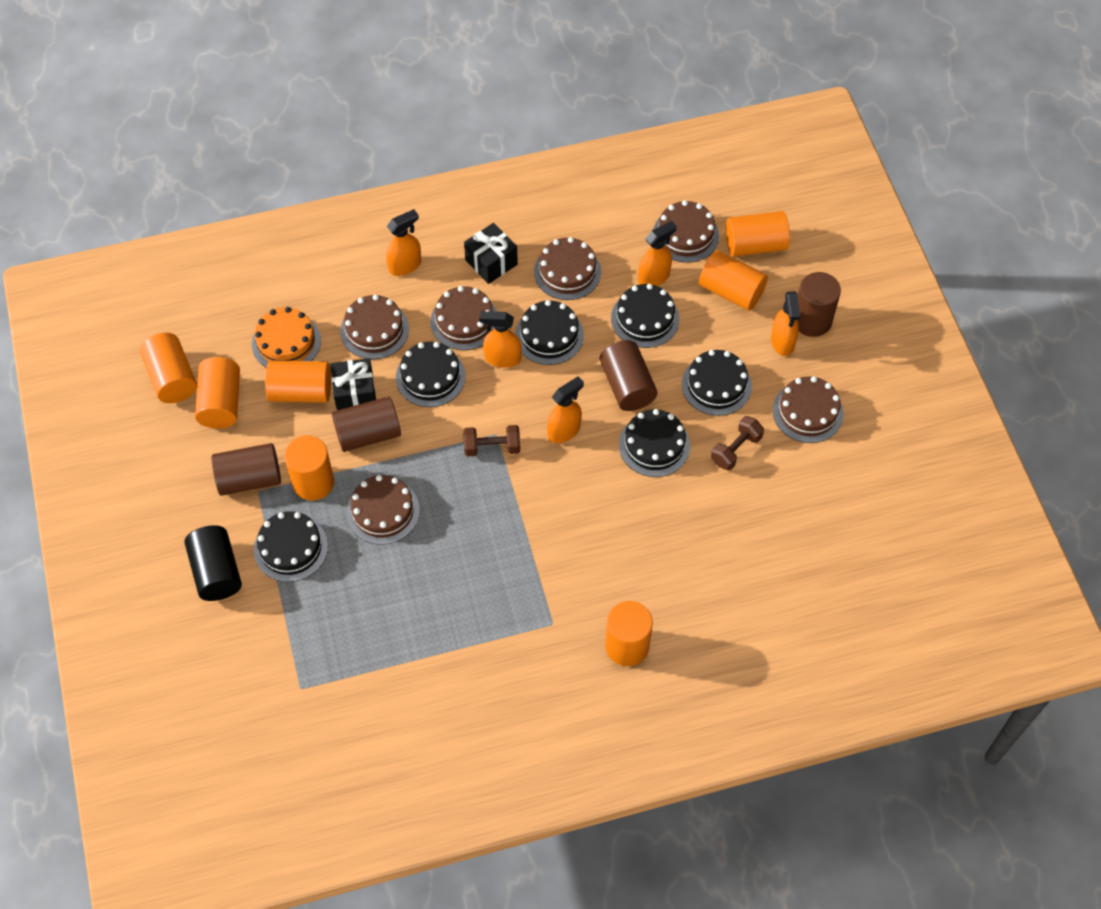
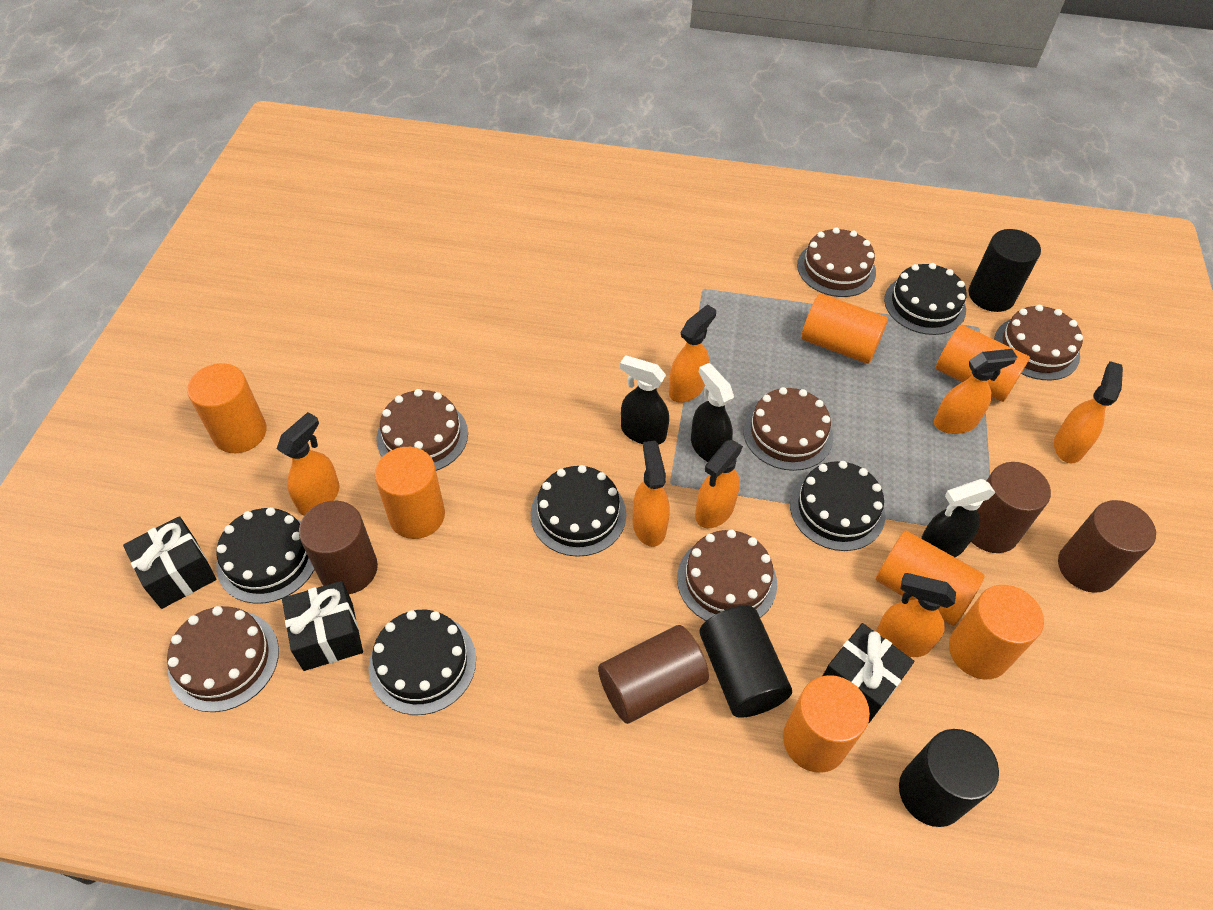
black cake: [254,511,328,582] [396,342,466,407] [515,300,584,365] [611,284,679,348] [619,409,690,477] [682,350,752,416] = 6 -> [217,507,315,604] [369,610,476,715] [531,465,626,557] [790,461,886,551] [884,263,967,335] = 5
black cylinder: [184,525,242,601] = 1 -> [699,606,792,718] [899,729,999,827] [968,229,1041,312] = 3
black gift: [330,358,376,410] [464,223,518,284] = 2 -> [123,516,217,609] [282,581,363,671] [823,623,915,723] = 3
black spray bottle: none = 0 -> [620,355,669,445] [691,363,734,462] [921,479,996,557] = 3
brown dumbbell: [463,425,520,456] [711,416,764,470] = 2 -> none = 0
orange cake: [252,307,321,367] = 1 -> none = 0
orange spray bottle: [386,209,421,276] [479,311,522,368] [547,376,584,443] [638,221,677,286] [771,291,800,356] = 5 -> [277,412,340,516] [633,441,670,547] [669,305,716,403] [695,440,743,528] [876,573,956,657] [934,349,1017,434] [1054,361,1123,463] = 7

